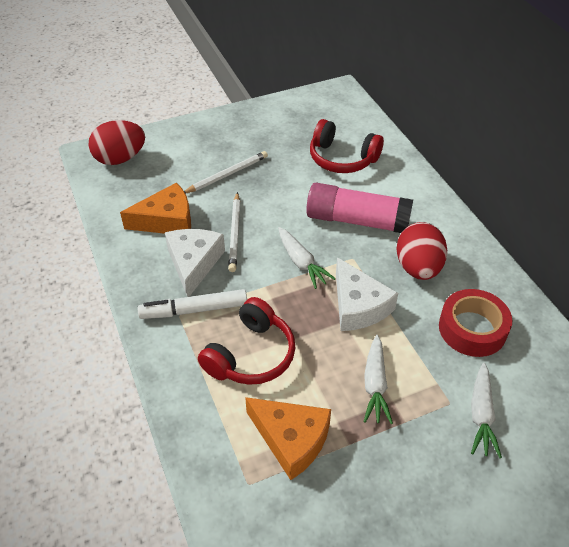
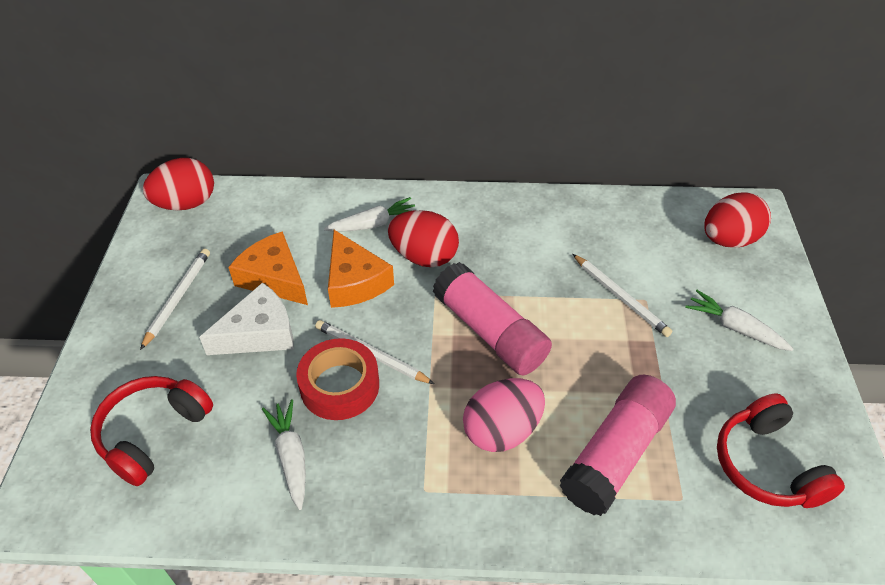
pink egg: none = 0 -> [463,378,545,452] = 1
pink glue stick: [306,183,413,233] = 1 -> [433,262,552,375] [559,375,676,516] = 2
red egg: [89,120,145,165] [396,222,447,280] = 2 -> [143,158,214,210] [388,210,459,267] [704,192,771,248] = 3
white cheese: [165,229,225,297] [336,257,398,331] = 2 -> [199,282,294,355] = 1
white marker: [138,289,247,319] = 1 -> none = 0
white pencil: [184,151,268,194] [228,192,240,272] = 2 -> [140,249,210,350] [315,320,434,384] [573,254,672,337] = 3

